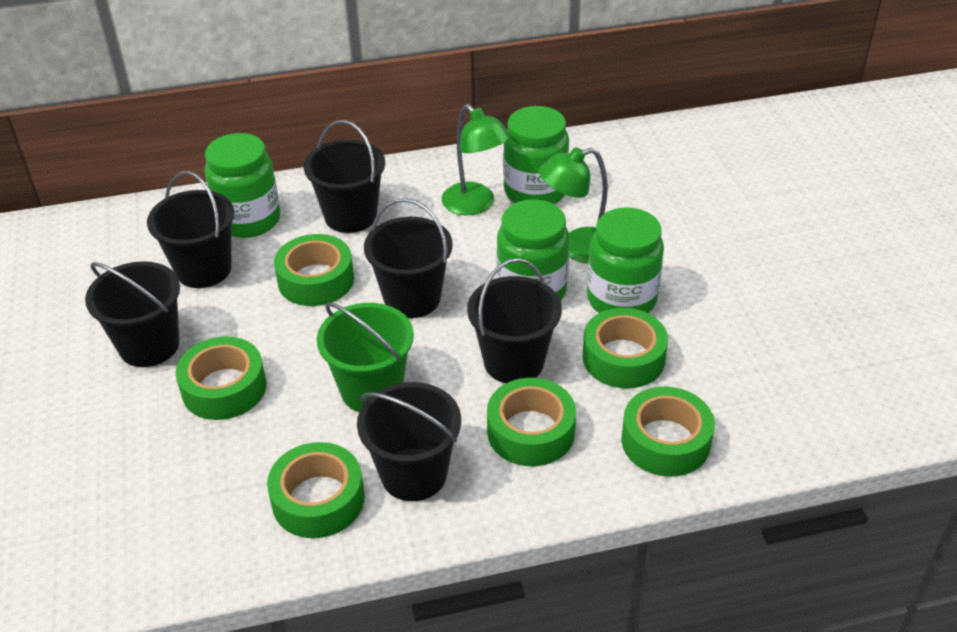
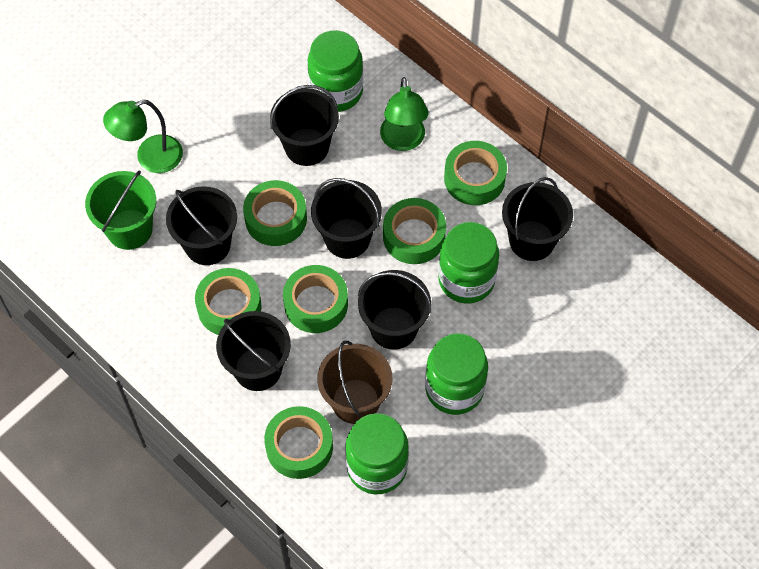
brown bucket: none = 0 -> [317,341,392,424] = 1

